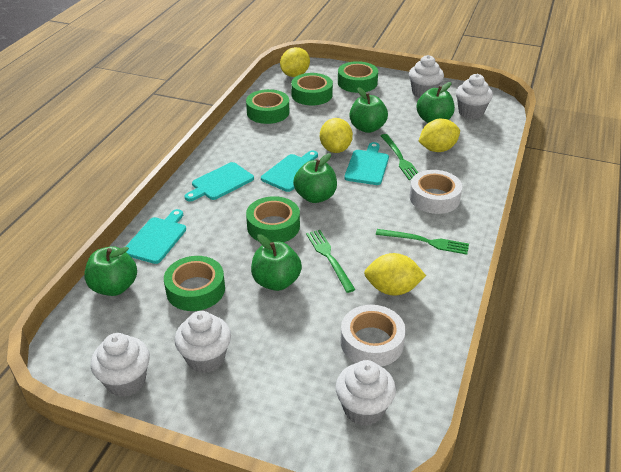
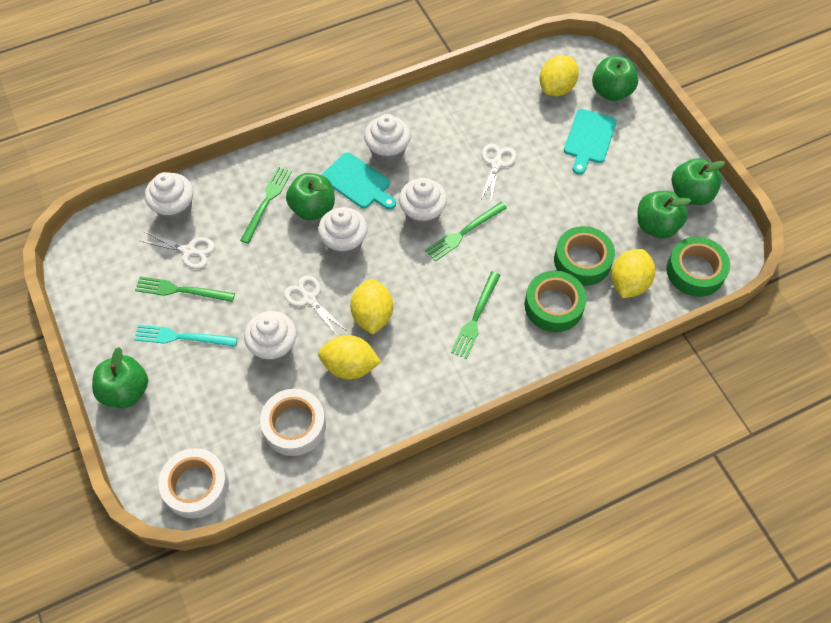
green fork: [306,230,356,293] [376,229,469,255] [381,134,418,180] = 3 -> [135,276,235,302] [240,167,292,244] [425,202,507,261] [451,271,500,359] = 4
green tape: [164,256,225,311] [246,89,289,124] [246,196,300,242] [291,73,333,105] [338,61,378,93] = 5 -> [525,271,587,332] [554,226,615,286] [666,237,730,297] = 3
turquoise cutting board: [125,209,186,264] [184,162,254,201] [261,151,318,192] [344,142,389,185] = 4 -> [322,152,396,210] [564,109,617,175] = 2
turquoise fork: none = 0 -> [134,325,237,347] = 1
white scissors: none = 0 -> [140,232,215,269] [284,275,347,337] [480,144,516,204] = 3

